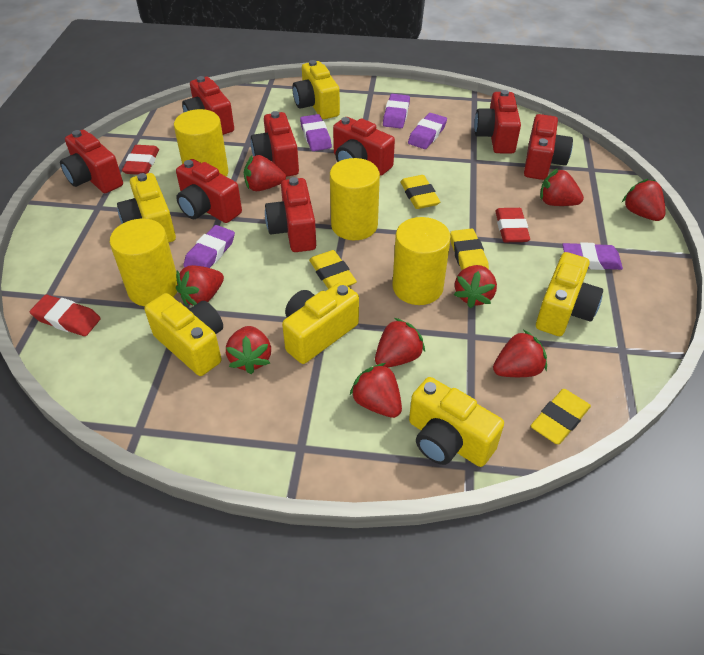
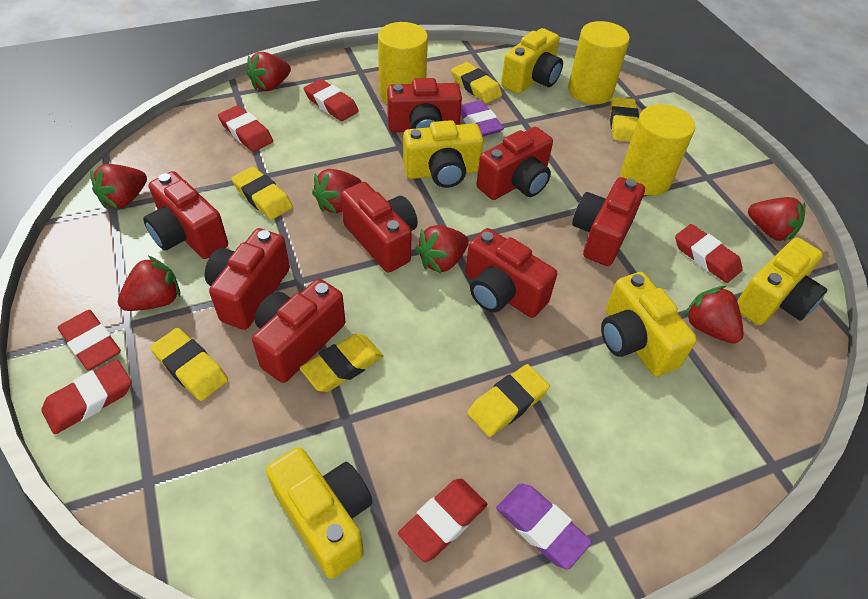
purple eraser: [183,225,235,268] [300,114,332,151] [383,94,410,128] [408,113,447,149] [562,242,623,270] = 5 -> [460,100,504,136] [496,484,592,569] = 2
red eraser: [30,295,101,336] [122,145,159,175] [495,208,530,242] = 3 -> [41,360,132,434] [58,310,121,371] [218,105,273,152] [304,79,359,121] [398,479,487,562] [675,224,743,283] = 6
red strawberry: [176,265,224,306] [226,326,271,374] [244,155,286,191] [349,363,402,418] [375,318,425,368] [454,265,497,308] [493,330,547,377] [540,168,584,206] [622,179,665,221] = 9 -> [90,164,147,209] [118,256,180,311] [247,52,291,91] [312,169,362,214] [416,225,469,274] [684,286,744,344] [748,197,805,241] = 7
yellow camera: [117,173,176,243] [145,293,223,376] [282,282,359,364] [292,60,340,119] [409,377,504,467] [536,252,603,336] = 6 -> [266,447,372,579] [403,120,483,188] [501,28,563,94] [601,272,697,377] [737,237,828,325] = 5
yellow cylinder: [110,219,178,306] [174,109,228,177] [330,158,380,240] [392,217,451,305] = 4 -> [378,22,428,103] [568,21,630,104] [620,104,695,196] = 3
yellow eraser: [309,250,357,289] [400,175,440,209] [450,228,489,270] [531,389,591,444] = 4 -> [150,328,228,401] [231,166,293,220] [300,333,383,392] [451,62,502,103] [467,364,550,437] [610,97,639,142] = 6

